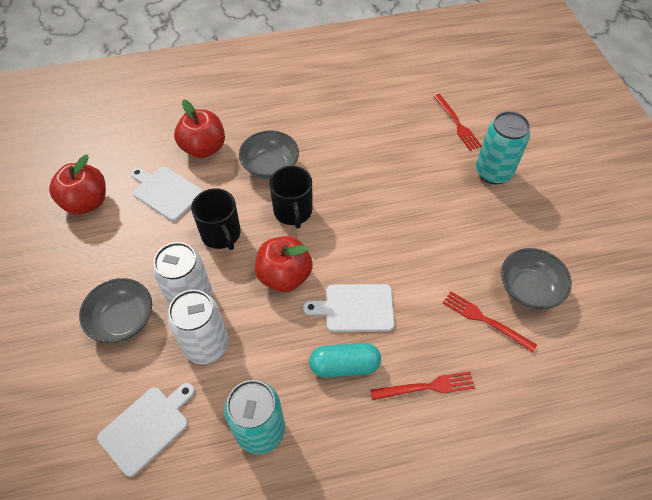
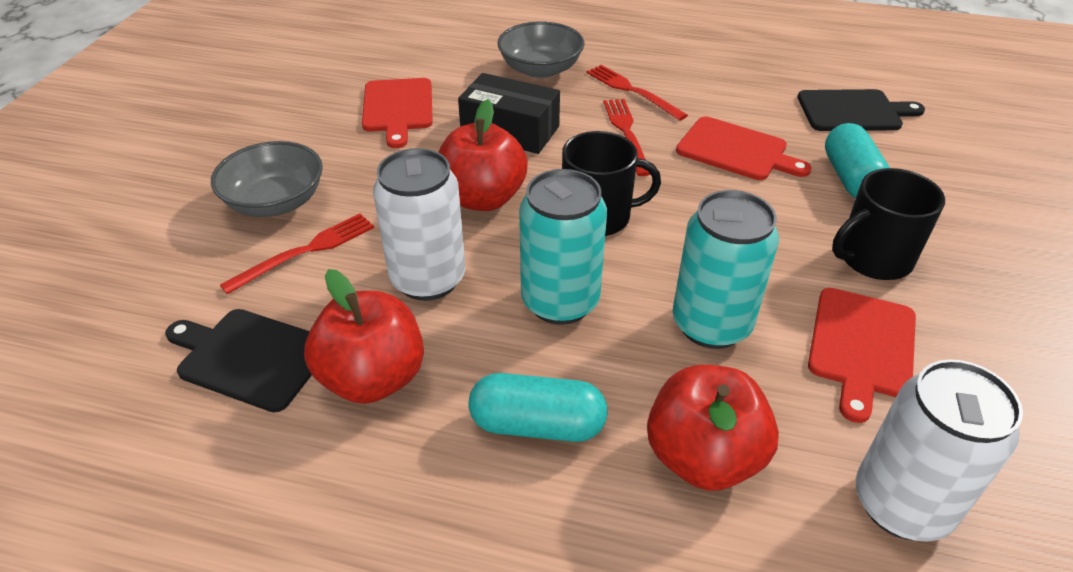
black box: none = 0 -> [458,73,560,154] = 1
black cutting board: none = 0 -> [165,309,312,413] [797,89,925,131] = 2
grey bowl: [79,278,152,343] [239,131,299,179] [501,248,572,309] = 3 -> [211,141,323,217] [497,22,584,78] = 2
red cutting board: none = 0 -> [362,78,433,148] [676,116,812,180] [808,288,916,423] = 3
turquoise capsule: [309,343,381,378] = 1 -> [469,373,608,442] [825,123,890,198] = 2
white cutting board: [97,383,195,477] [131,167,203,221] [303,284,394,332] = 3 -> none = 0

